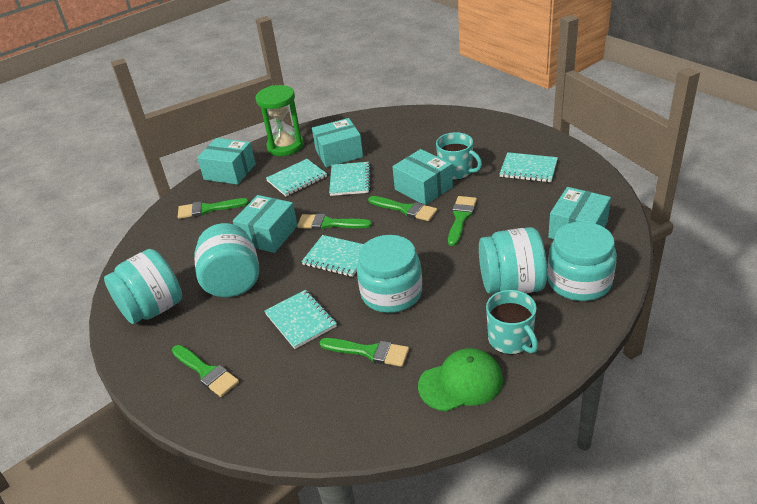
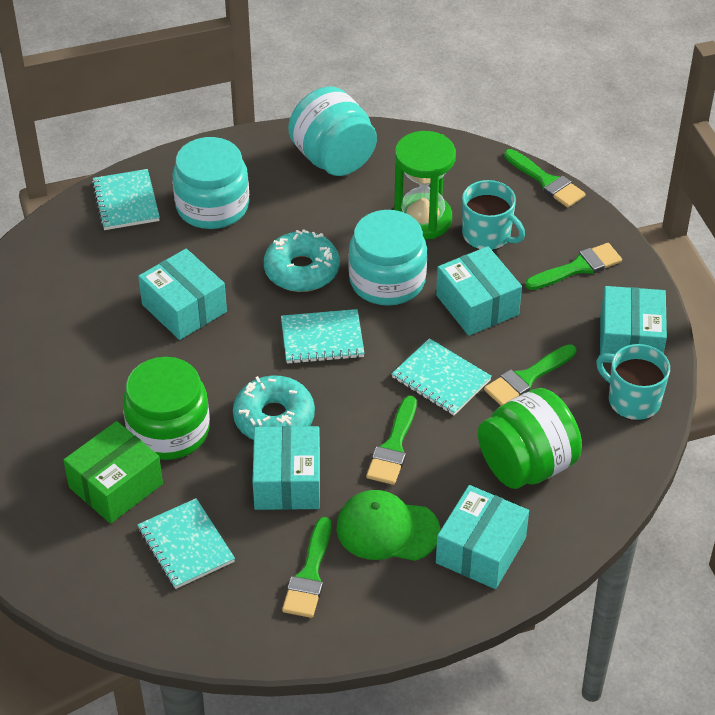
green box: none = 0 -> [63,421,163,524] = 1
green brush: [172,345,239,397] [178,198,249,219] [297,214,372,230] [319,338,409,367] [368,196,437,221] [448,196,477,246] = 6 -> [282,517,331,618] [366,396,417,485] [484,344,576,406] [504,149,585,208] [525,243,622,290] = 5
green jar: none = 0 -> [123,357,210,460] [478,388,582,489] = 2
turquoise donut: none = 0 -> [233,375,315,440] [264,229,339,292] = 2
turquoise jar: [104,249,182,324] [194,223,259,297] [357,235,422,313] [479,227,547,294] [547,222,617,301] = 5 -> [172,137,249,229] [288,86,377,176] [348,210,427,306] = 3
turquoise notebook: [264,290,337,349] [266,159,327,196] [301,235,364,277] [329,162,371,196] [500,152,558,182] = 5 -> [92,169,160,230] [137,498,235,589] [281,309,365,364] [392,338,492,415] = 4

